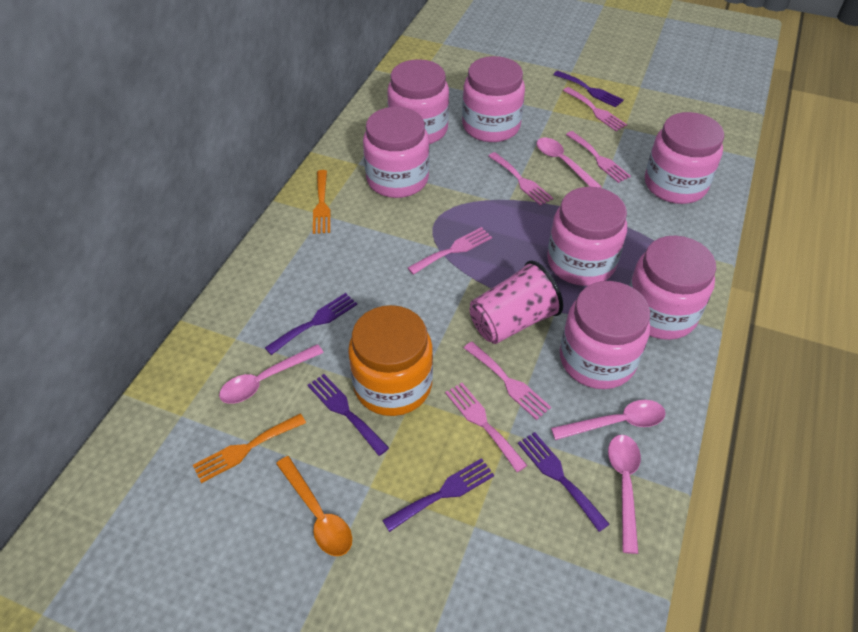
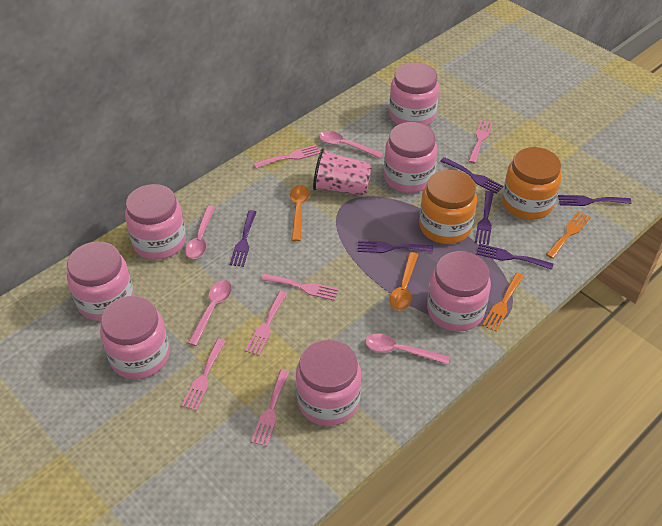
orange jar: [348,305,433,416] = 1 -> [419,170,477,244] [502,147,562,220] = 2
orange spoon: [276,456,352,556] = 1 -> [290,185,310,241] [389,252,418,310] = 2
purple fork: [265,293,357,355] [307,374,389,456] [382,458,494,532] [518,432,610,532] [553,71,624,108] = 5 -> [230,210,256,267] [358,241,433,253] [440,157,504,194] [475,191,494,245] [476,244,554,270] [558,195,632,206] = 6

